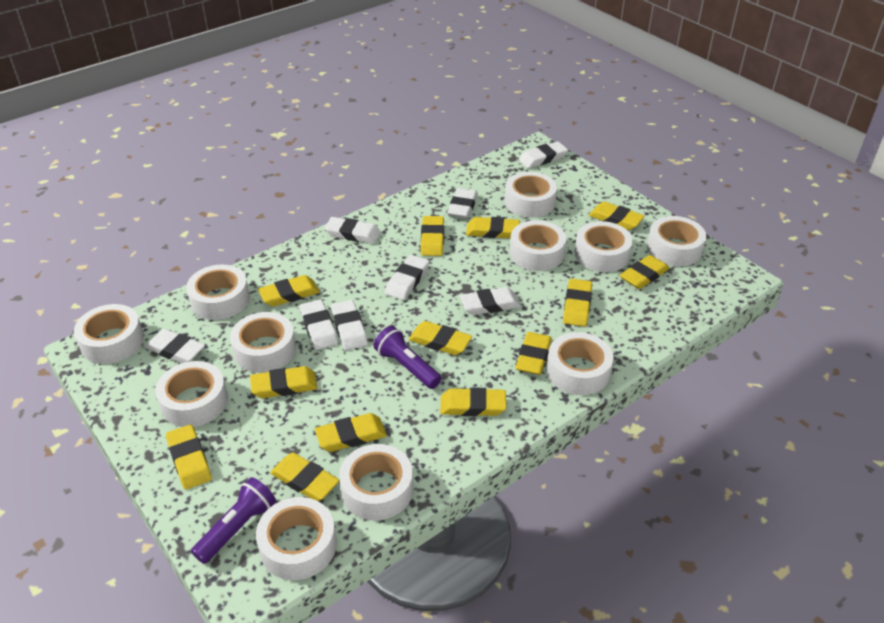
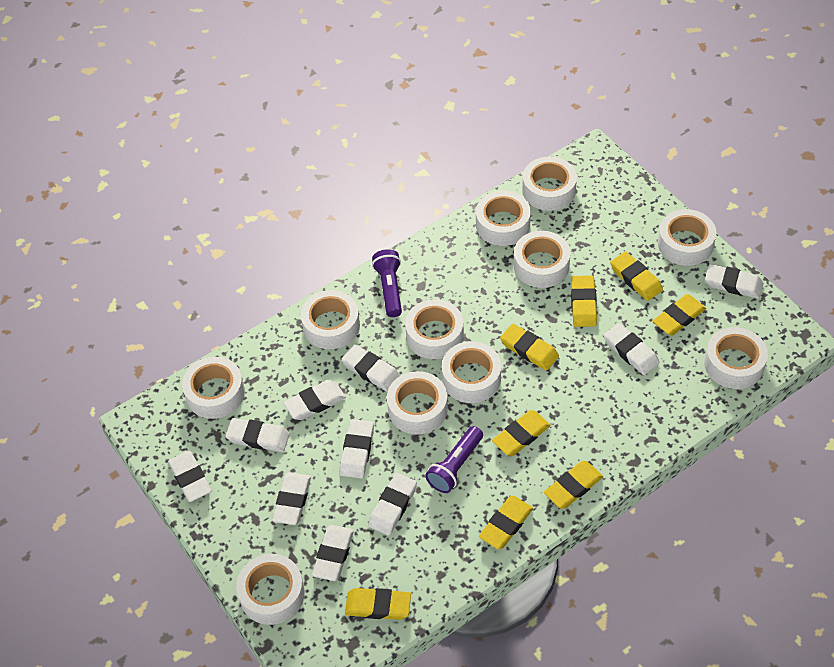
white eraser: [145,329,205,363] [300,299,338,350] [325,217,381,244] [331,300,368,350] [385,255,429,300] [447,188,478,219] [460,287,520,315] [519,141,568,168] = 8 -> [168,451,212,502] [226,418,290,452] [272,472,311,525] [284,380,346,420] [312,525,354,581] [340,419,374,479] [342,345,400,392] [368,473,417,536] [604,323,659,375] [705,264,763,299] = 10
yellow eraser: [166,424,212,490] [250,366,317,398] [258,275,320,307] [270,453,340,501] [315,413,387,452] [409,321,472,355] [421,216,444,256] [440,387,506,416] [466,217,520,238] [515,332,552,375] [563,279,592,327] [589,202,645,230] [620,255,669,289] = 13 -> [345,588,411,620] [479,496,533,549] [492,410,551,456] [500,324,559,371] [544,461,603,508] [571,276,597,327] [610,251,663,301] [653,294,706,335] = 8

